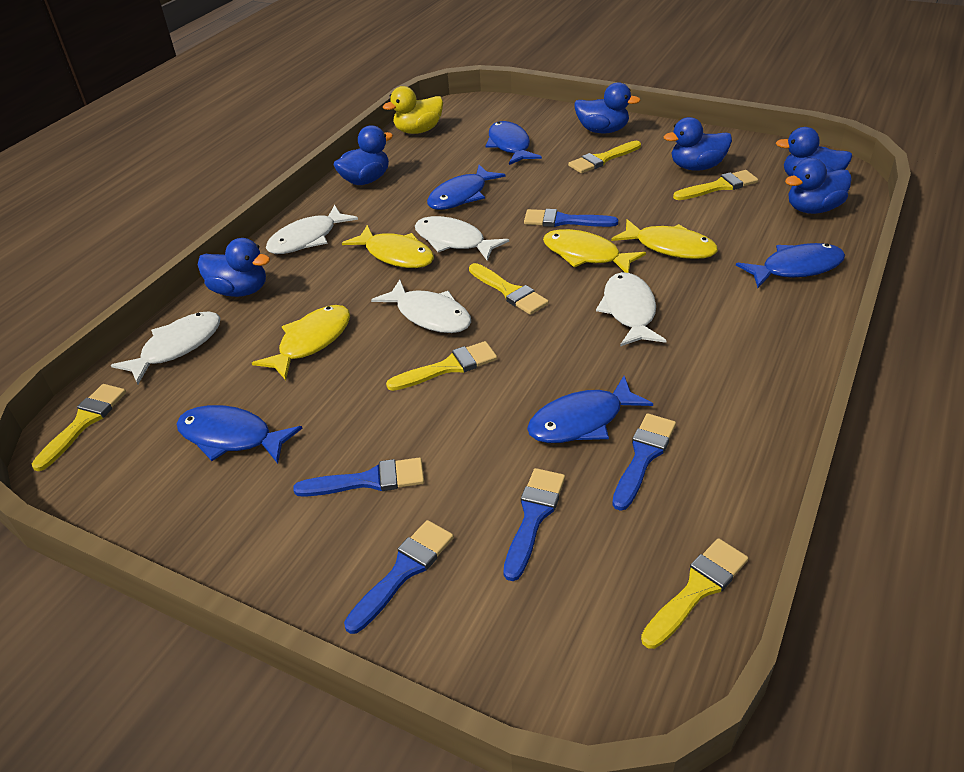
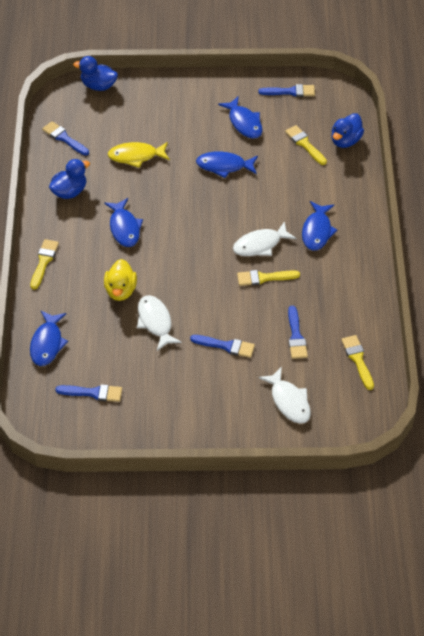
blue duck: [198,238,270,297] [333,125,393,185] [574,82,641,133] [664,117,732,171] [776,127,852,177] [785,158,852,214] = 6 -> [49,159,90,199] [73,56,118,91] [331,113,364,148] = 3
white fish: [111,311,220,385] [266,205,358,254] [371,279,471,333] [415,216,509,261] [596,272,667,346] = 5 -> [137,295,182,351] [233,221,297,256] [258,367,311,424] = 3
yellow brush: [32,384,126,471] [386,341,497,391] [469,263,549,315] [568,141,641,173] [641,538,749,649] [673,170,758,200] = 6 -> [30,239,59,290] [237,270,300,286] [285,125,327,165] [341,335,374,390] = 4
yellow fish: [252,305,350,380] [342,225,434,268] [543,229,646,273] [611,219,718,259] = 4 -> [108,142,170,168] = 1

